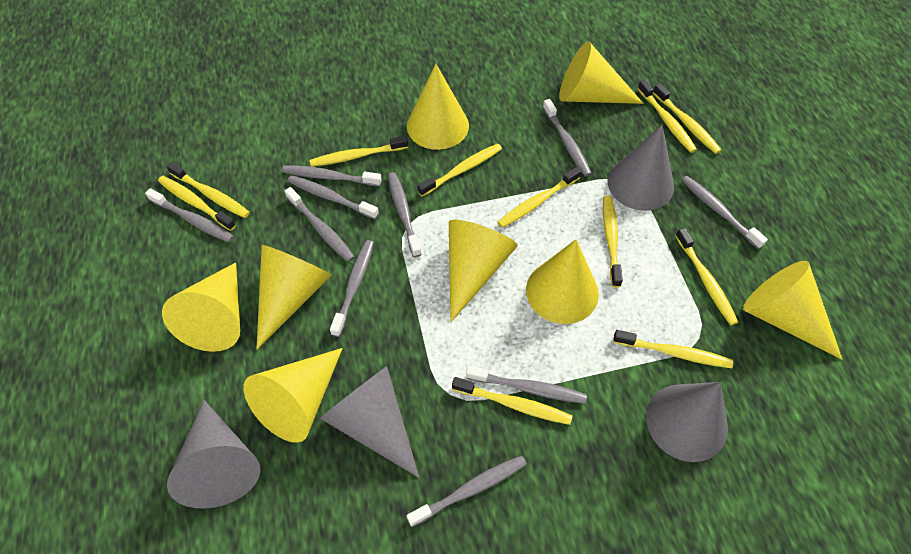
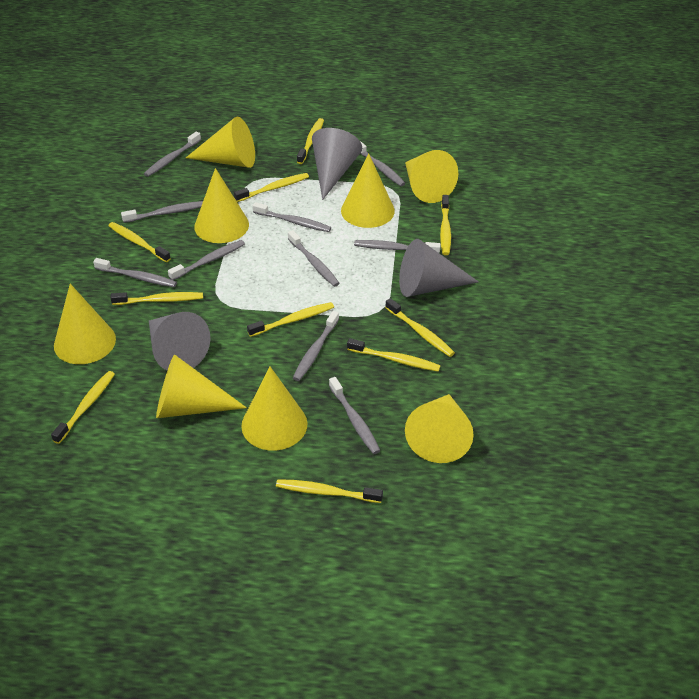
grey cone: [167,400,261,509] [320,366,419,478] [608,125,674,211] [646,382,728,462] = 4 -> [149,312,211,370] [312,128,362,200] [399,239,479,297] = 3
yellow toothbrush: [158,176,236,231] [166,162,250,218] [310,136,408,167] [417,143,502,197] [452,377,572,425] [497,167,582,228] [603,196,623,287] [613,330,733,368] [637,80,697,153] [653,84,722,154] [676,228,738,325] = 11 -> [51,371,115,444] [108,222,171,262] [110,292,203,305] [234,173,309,202] [247,302,334,337] [276,479,383,503] [297,118,324,164] [347,338,440,372] [385,298,455,357] [440,195,451,255] = 10

